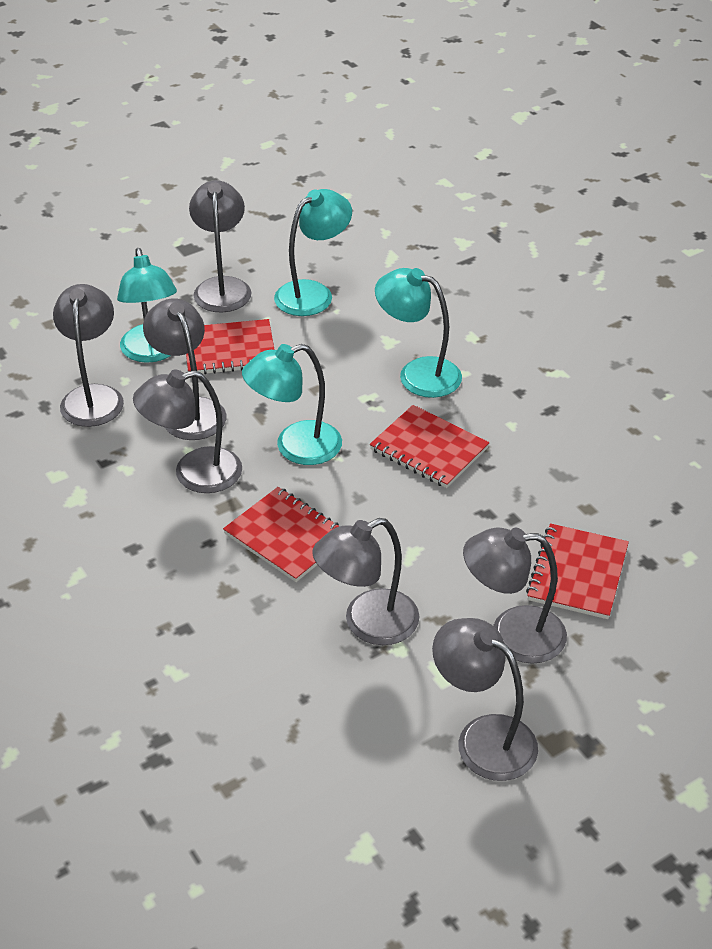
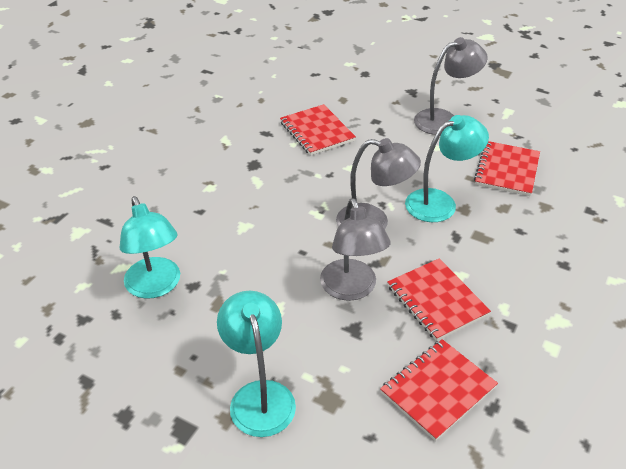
grey lamp: [53,284,124,427] [133,369,242,493] [143,298,226,440] [189,180,252,312] [312,518,420,645] [432,618,538,781] [463,527,567,664] = 7 -> [320,198,391,301] [336,138,421,229] [414,37,488,135] = 3
turquoise lamp: [117,248,177,363] [242,344,342,465] [274,189,352,316] [375,268,462,398] = 4 -> [120,196,180,299] [217,291,296,437] [405,115,489,222] = 3

